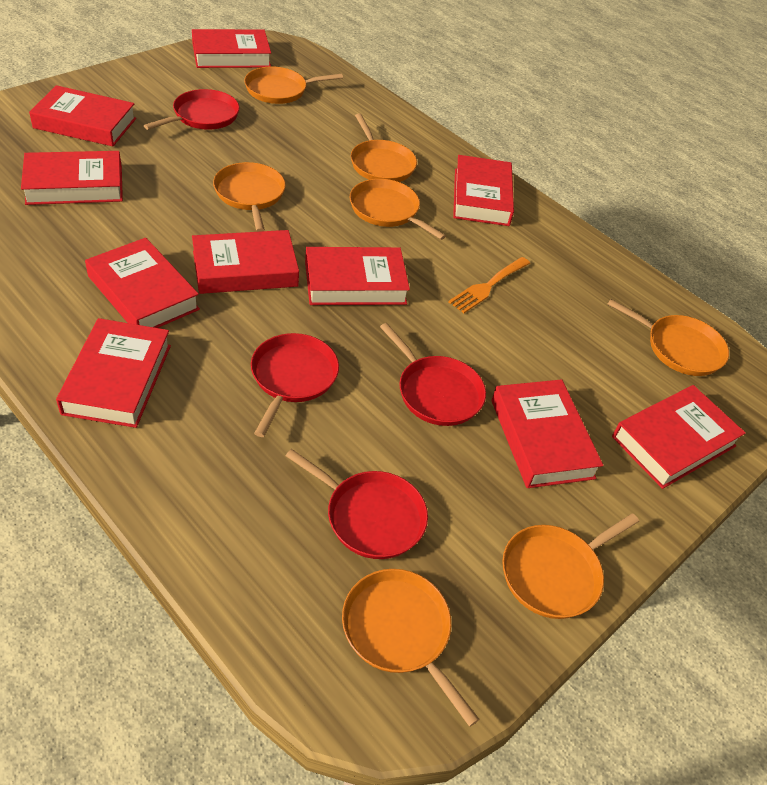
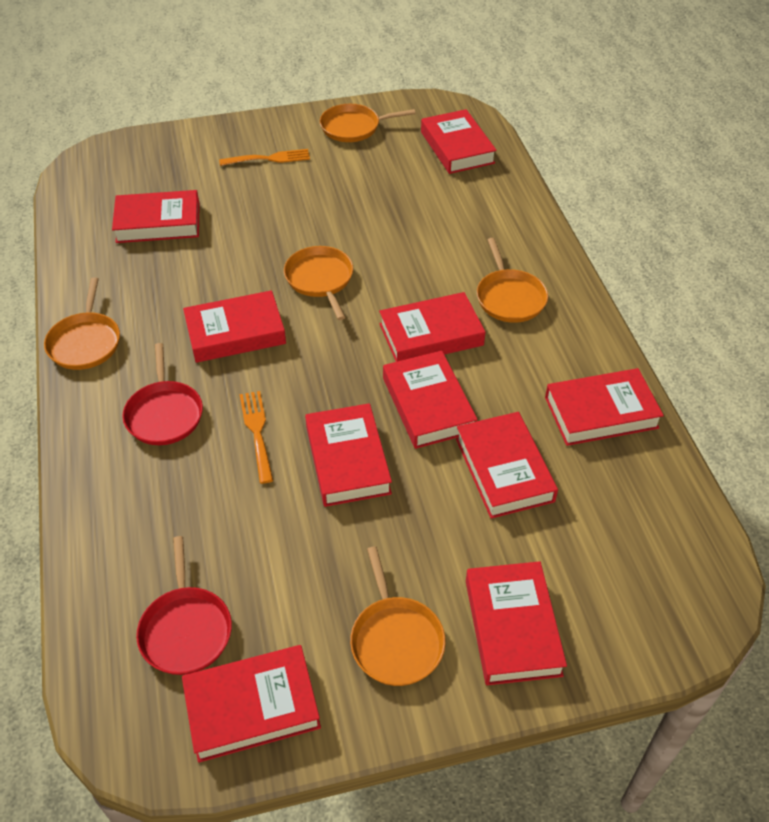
orange fork: [449,257,530,313] = 1 -> [219,149,310,166] [240,391,273,484] = 2
orange pan: [213,162,286,232] [244,67,343,104] [342,569,479,727] [350,179,446,240] [351,113,417,182] [502,513,639,619] [607,299,729,376] = 7 -> [44,277,120,370] [284,246,353,320] [320,104,416,142] [350,546,446,686] [477,238,548,323] = 5
red pan: [144,89,240,130] [251,333,339,437] [286,449,428,559] [380,323,486,426] = 4 -> [122,343,203,445] [136,536,232,675] = 2

